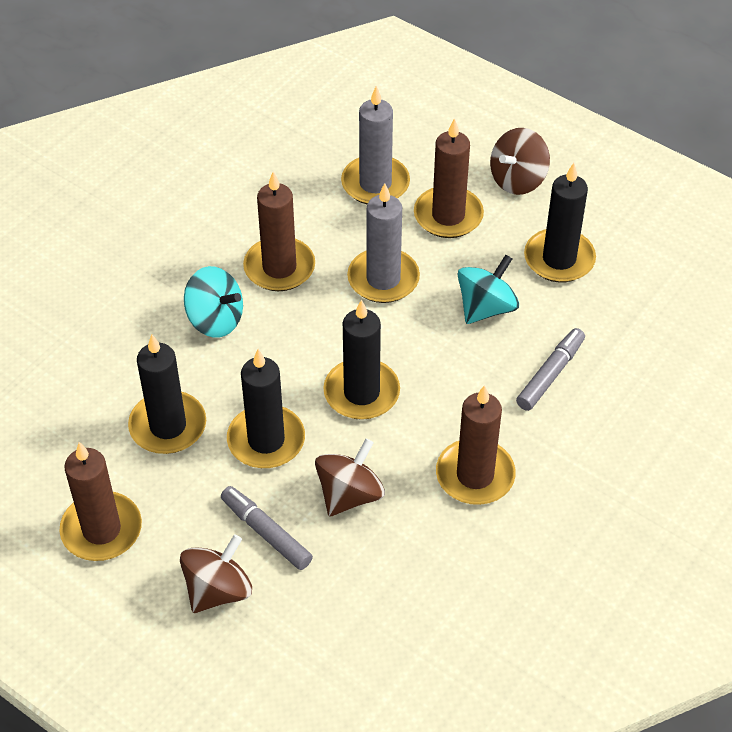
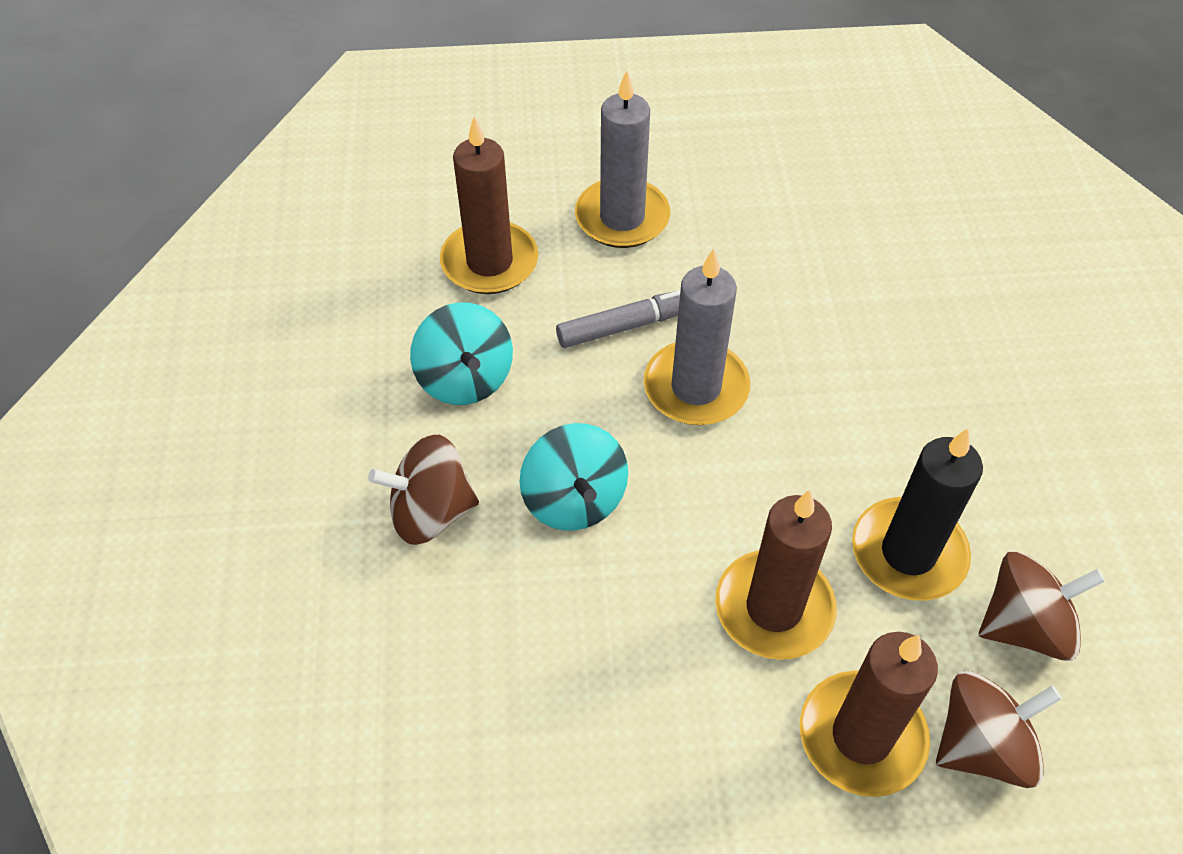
black candle: [128,335,206,454] [227,349,305,468] [323,299,400,420] [524,163,596,283] = 4 -> [852,428,983,601] = 1
brown candle: [59,442,142,561] [243,172,315,291] [414,118,484,238] [436,385,516,505] = 4 -> [440,116,538,294] [715,490,837,660] [800,632,938,797] = 3
grey marker: [221,486,313,570] [516,328,585,411] = 2 -> [556,290,680,348] = 1

